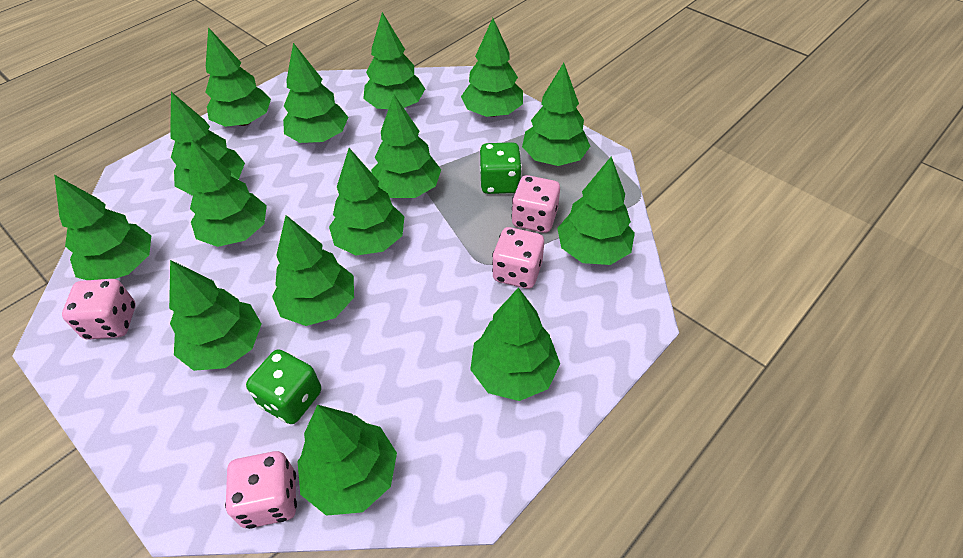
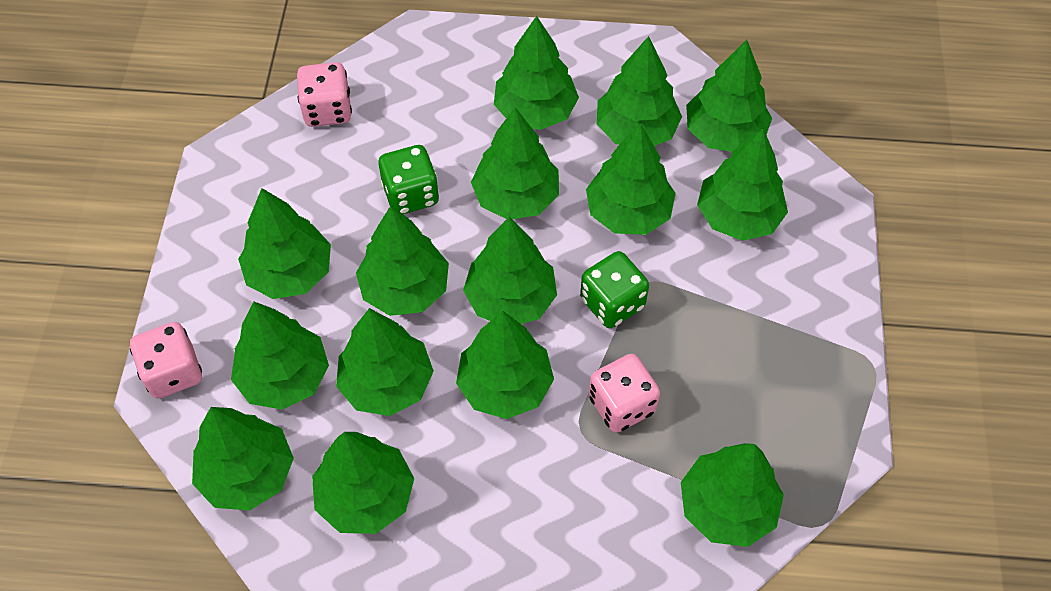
pink dice: [62,279,136,340] [225,451,297,529] [492,227,544,289] [511,175,560,233] = 4 -> [130,322,202,398] [297,62,352,127] [589,354,660,433] = 3

